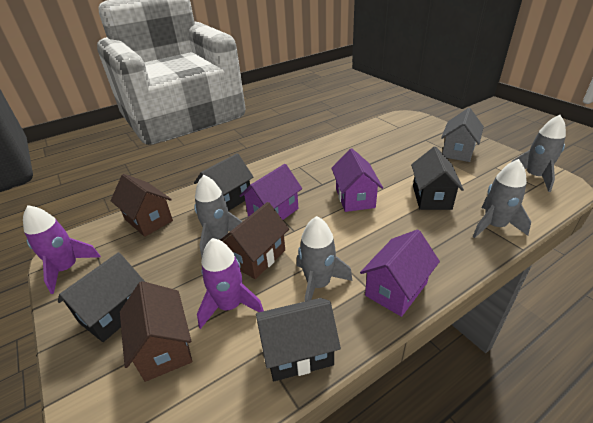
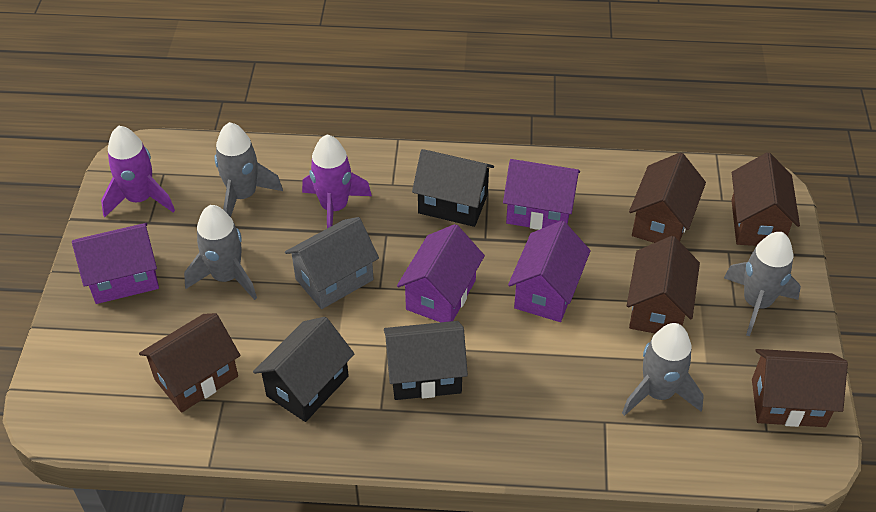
black house: [58,252,145,342] [194,153,254,211] [256,298,341,381] [411,147,464,210] = 4 -> [253,317,355,422] [384,321,468,400] [412,149,494,227] = 3
brown house: [111,174,173,237] [120,281,192,382] [220,202,289,279] = 3 -> [139,313,240,413] [627,236,700,333] [629,152,706,243] [731,152,800,246] [752,349,848,427] = 5
purple house: [240,164,302,220] [331,148,383,212] [360,229,440,317] = 3 -> [72,223,159,304] [397,224,485,322] [503,159,580,230] [508,221,591,322] = 4

